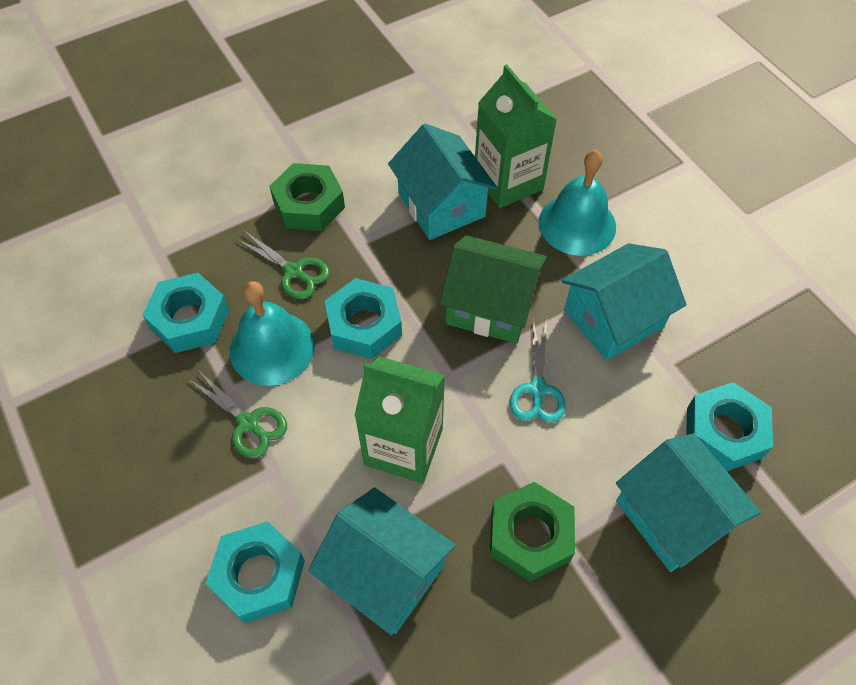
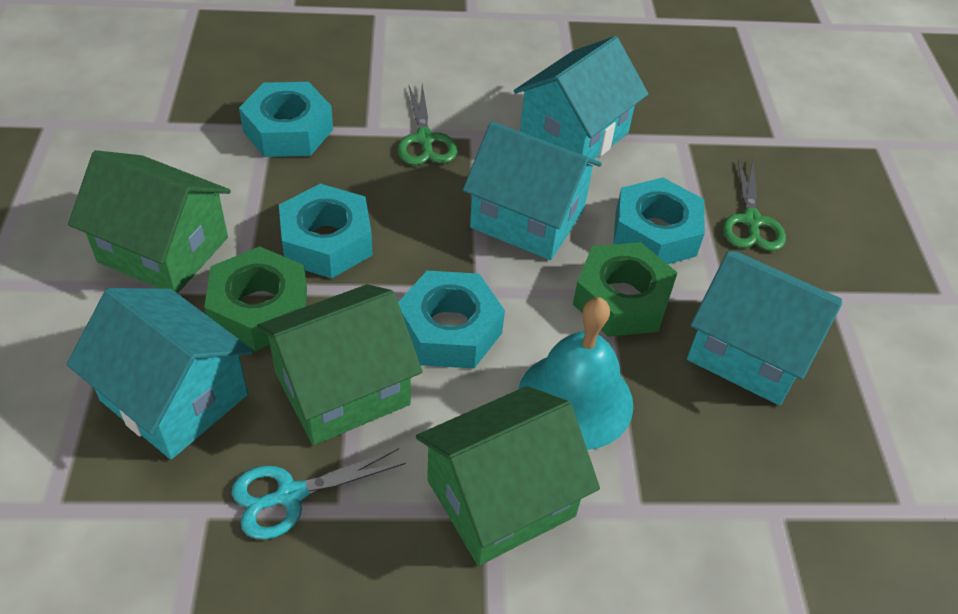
green carton: [354,356,445,483] [475,64,557,208] = 2 -> none = 0
green house: [439,235,547,344] = 1 -> [68,150,231,294] [257,284,422,445] [416,386,600,566] = 3
turquoise bell: [230,281,315,386] [539,150,616,256] = 2 -> [518,297,633,450] = 1

